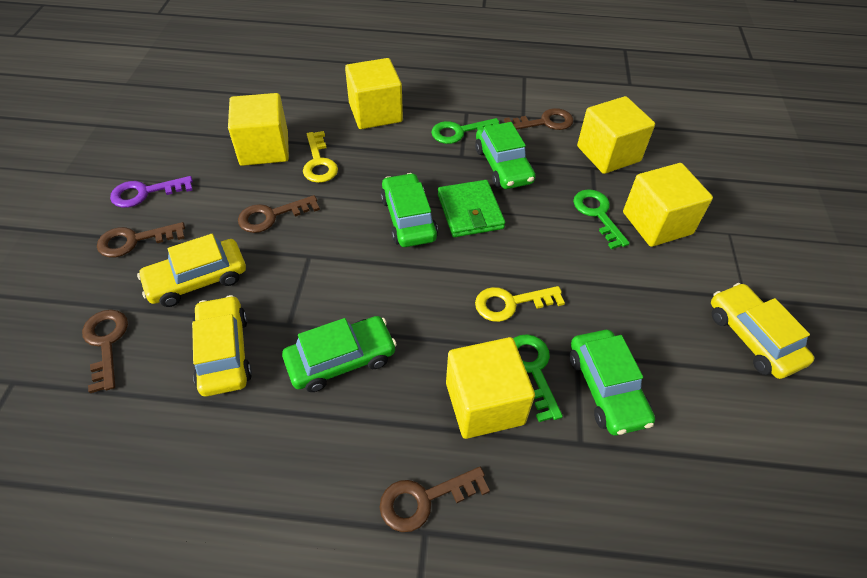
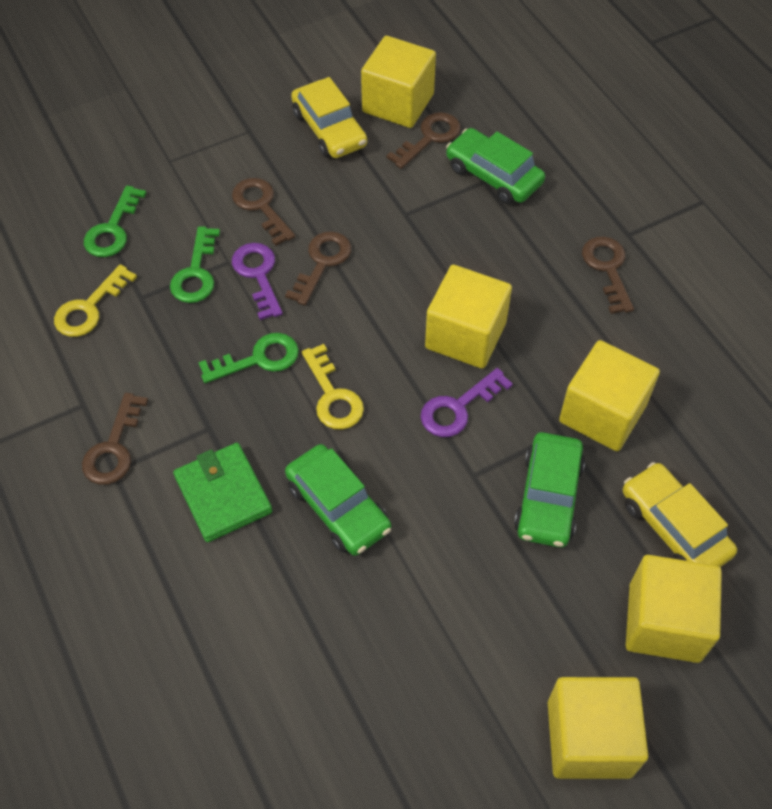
green car: [282,316,397,392] [381,173,438,247] [475,122,536,189] [570,330,655,436] = 4 -> [285,444,391,556] [446,128,545,204] [514,432,585,548] = 3
purple key: [110,176,193,208] = 1 -> [232,243,283,320] [420,368,513,437] = 2
yellow car: [137,234,246,307] [192,295,252,396] [711,283,814,379] = 3 -> [291,77,367,158] [623,462,737,567] = 2

